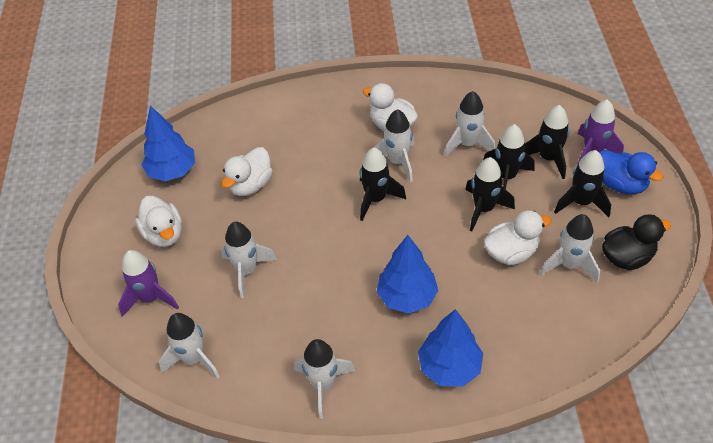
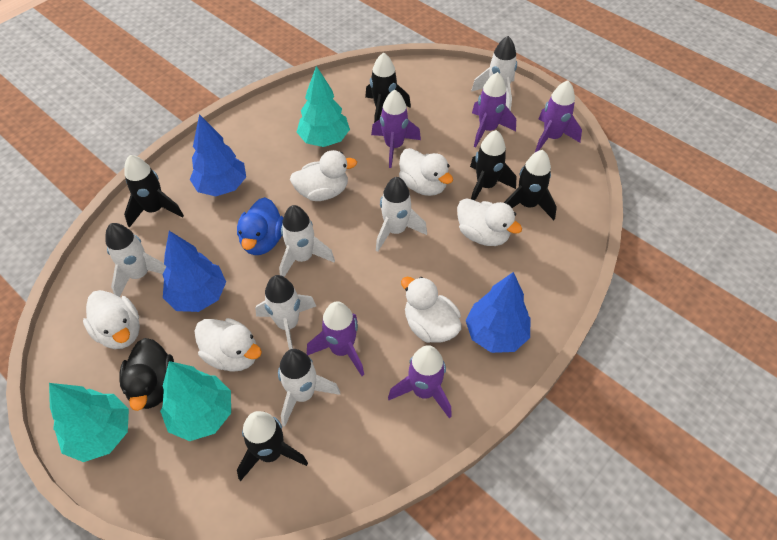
purple rocket: [118,250,179,317] [577,99,624,165] = 2 -> [307,301,364,376] [371,90,421,168] [388,345,452,418] [472,72,516,147] [535,80,582,152] = 5
turquoise tree: none = 0 -> [49,383,129,462] [160,361,231,441] [297,66,350,147] = 3
white duck: [135,196,182,247] [222,147,273,196] [363,83,418,132] [483,210,552,265] = 4 -> [83,290,140,349] [195,318,262,372] [290,150,357,201] [399,148,453,196] [401,277,462,343] [457,198,522,246] = 6

